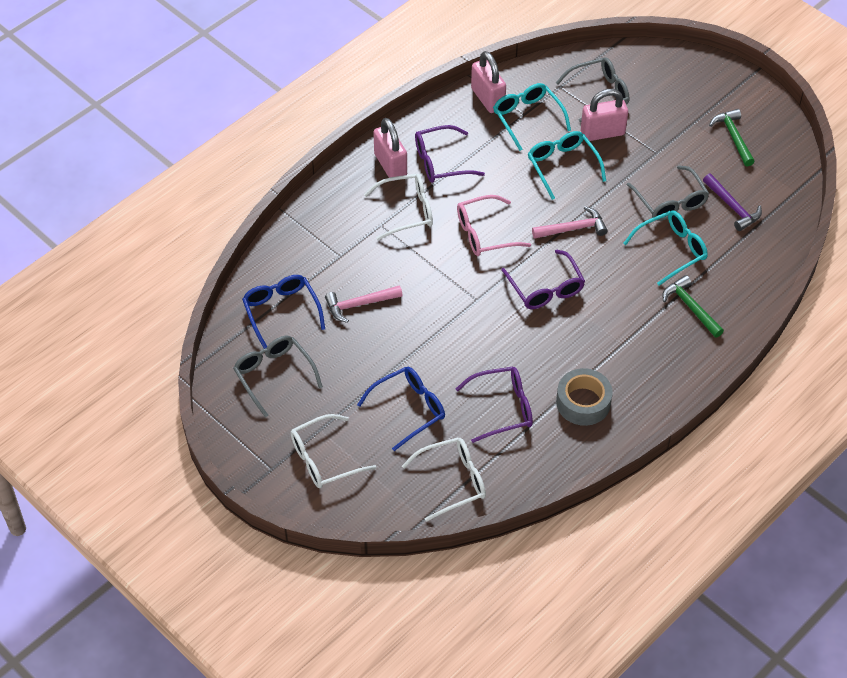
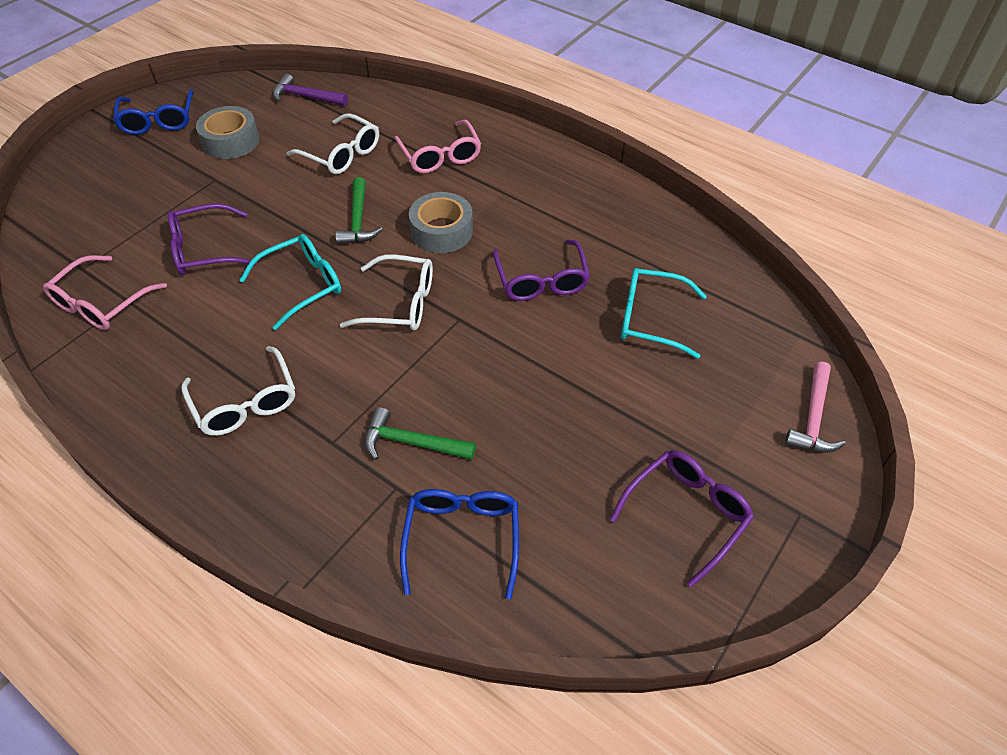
grey glasses: [233,336,323,417] [556,57,629,122] [627,165,709,221] = 3 -> none = 0
grey tape: [556,368,612,426] = 1 -> [196,106,260,159] [409,192,473,253] = 2
pink glasses: [457,195,531,256] = 1 -> [43,255,167,330] [394,120,481,173] = 2
pink hammer: [325,285,403,323] [532,206,608,239] = 2 -> [785,361,846,453] = 1
pink padlock: [373,118,407,181] [471,51,506,113] [581,89,628,141] = 3 -> none = 0
turquoise glasses: [493,83,571,151] [528,131,606,200] [623,211,708,286] = 3 -> [239,234,341,330] [621,268,707,359] = 2

